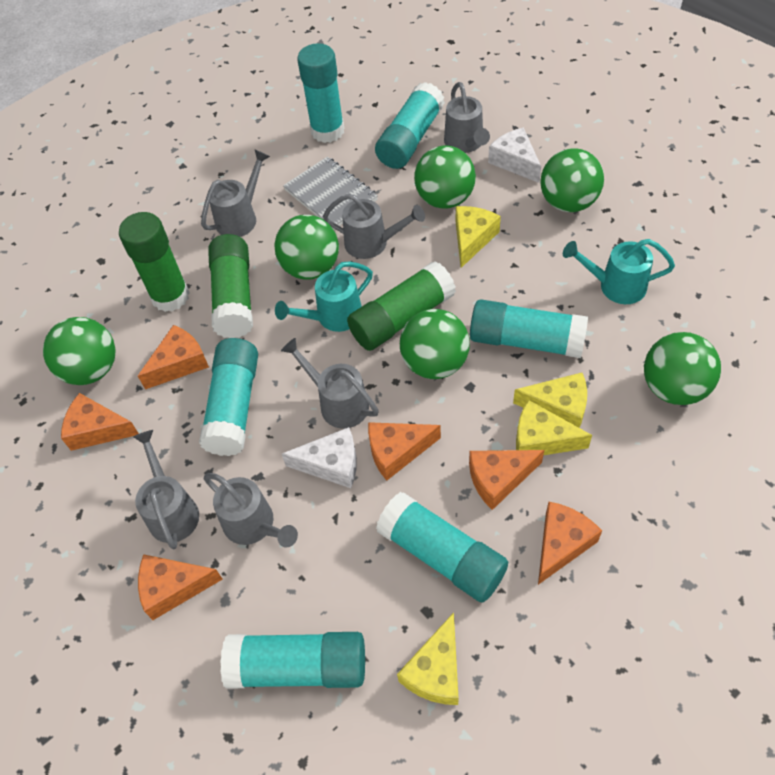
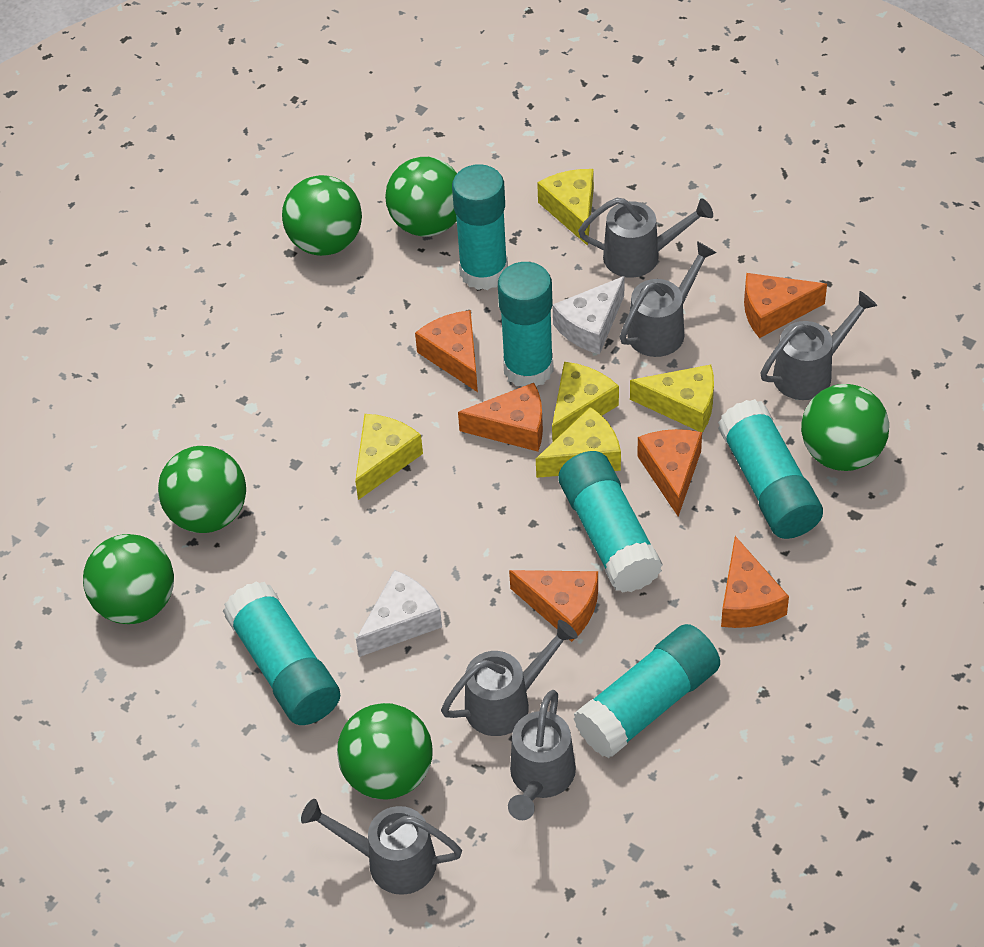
green glue stick: [119,212,190,312] [208,234,253,338] [347,261,456,351] = 3 -> none = 0
grey notebook: [283,156,378,230] = 1 -> none = 0
turquoise watering can: [275,261,373,332] [563,239,675,304] = 2 -> none = 0
yellow cheese: [397,612,458,705] [456,206,501,268] [513,373,587,428] [516,400,592,455] = 4 -> [355,414,423,500] [536,407,621,478] [537,169,594,246] [552,362,619,443] [630,365,714,433] = 5

